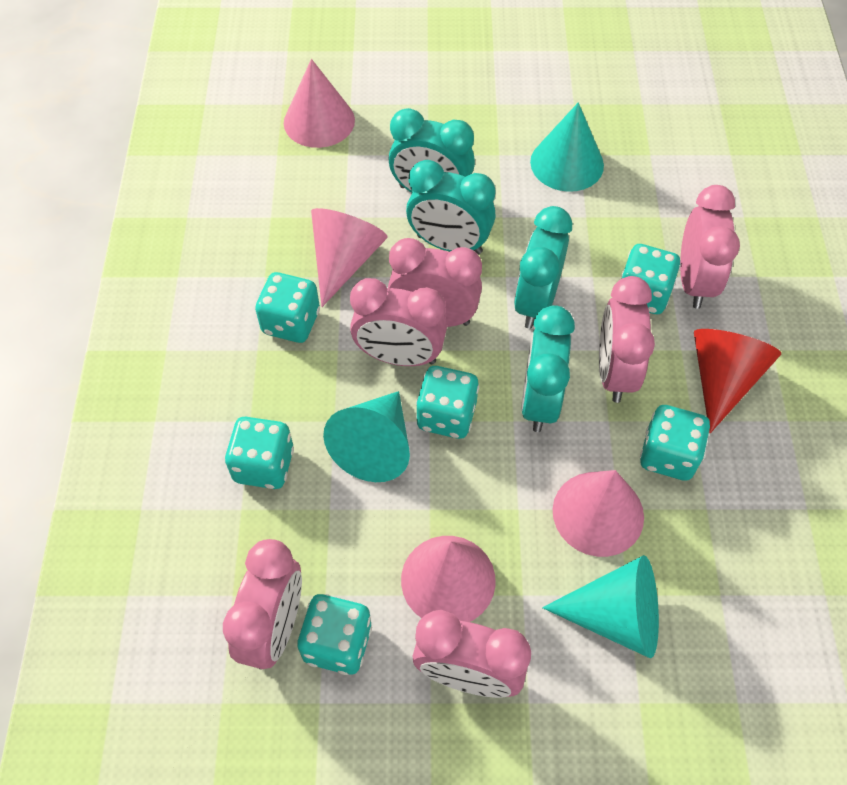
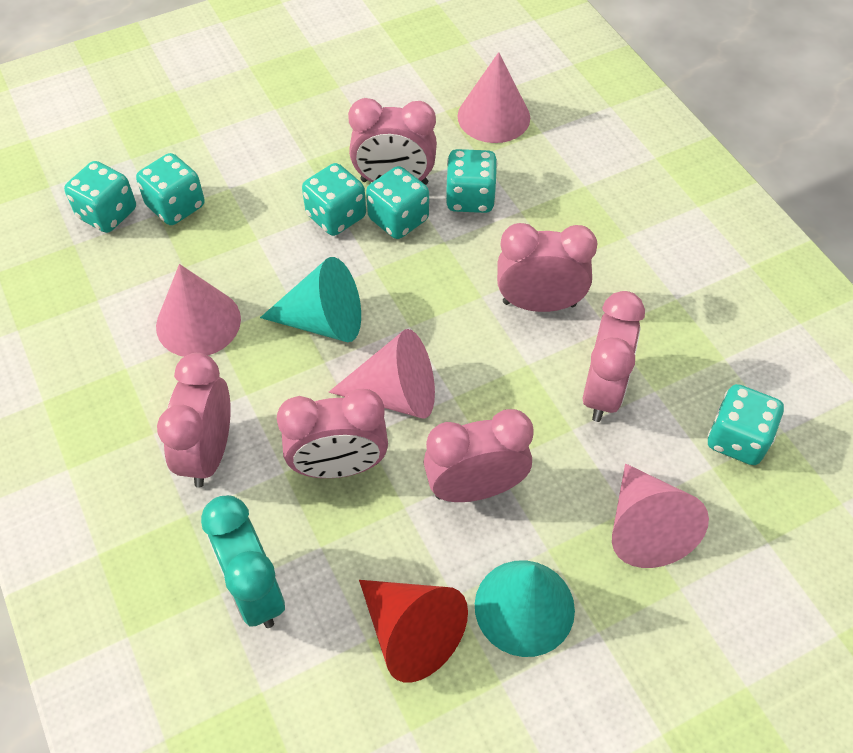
turquoise clock: [389,108,475,193] [406,160,495,254] [514,206,572,329] [521,305,575,432] = 4 -> [201,495,285,628] = 1
turquoise cone: [323,391,410,482] [530,102,604,192] [542,555,659,658] = 3 -> [260,257,361,342] [475,560,575,657] = 2

